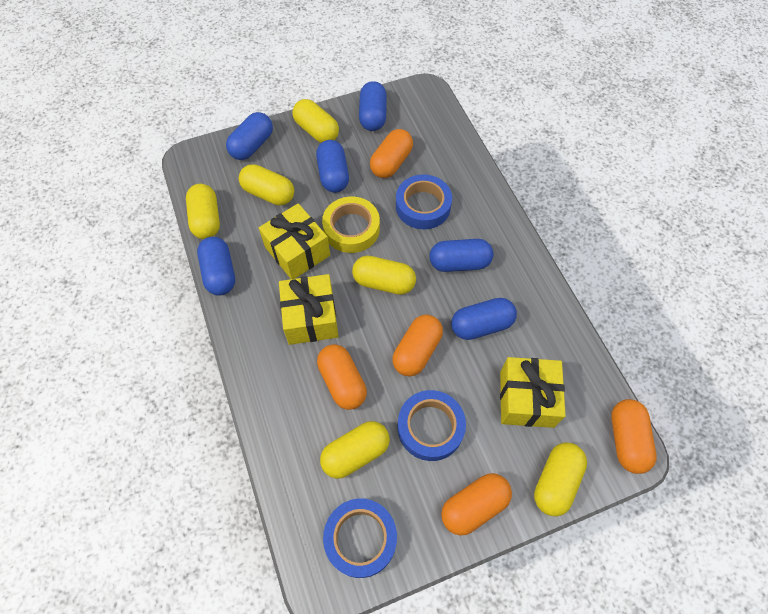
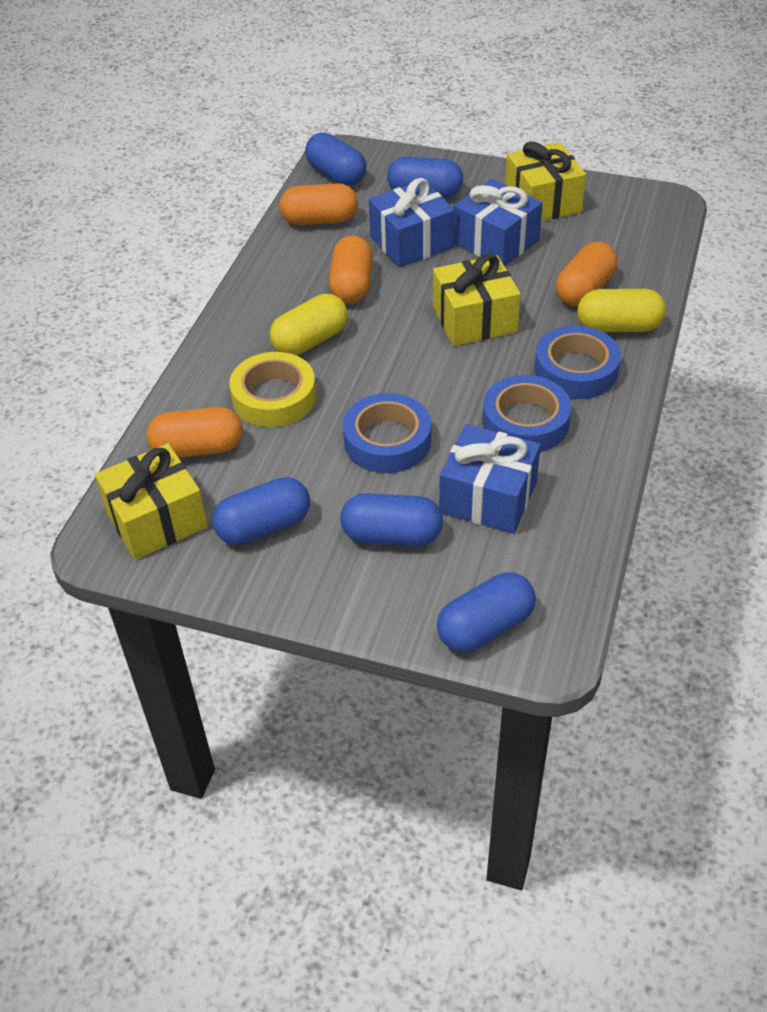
blue capsule: [197,237,235,296] [226,112,273,160] [316,140,349,193] [359,81,387,131] [429,239,493,272] [451,298,517,340] = 6 -> [212,477,310,545] [305,133,367,186] [340,493,443,546] [387,157,463,198] [437,572,536,652] = 5
blue gift: none = 0 -> [369,178,455,268] [439,424,541,534] [454,179,542,266] = 3
orange capsule: [317,344,367,410] [370,129,413,178] [392,315,443,377] [441,473,512,536] [611,399,656,474] = 5 -> [147,407,243,458] [279,183,358,225] [329,235,373,304] [556,242,617,306] = 4
yellow capsule: [186,184,220,239] [239,164,294,206] [293,99,339,143] [320,421,390,479] [352,256,416,295] [534,443,587,516] = 6 -> [270,294,348,355] [577,289,666,332] = 2

